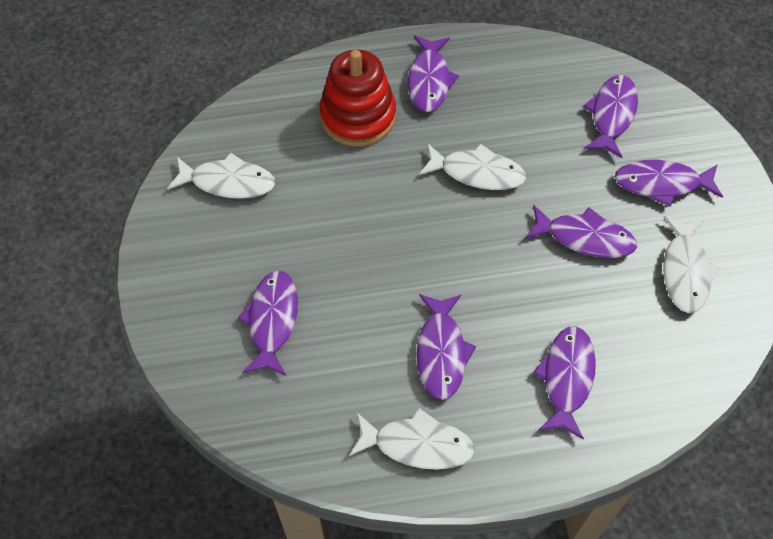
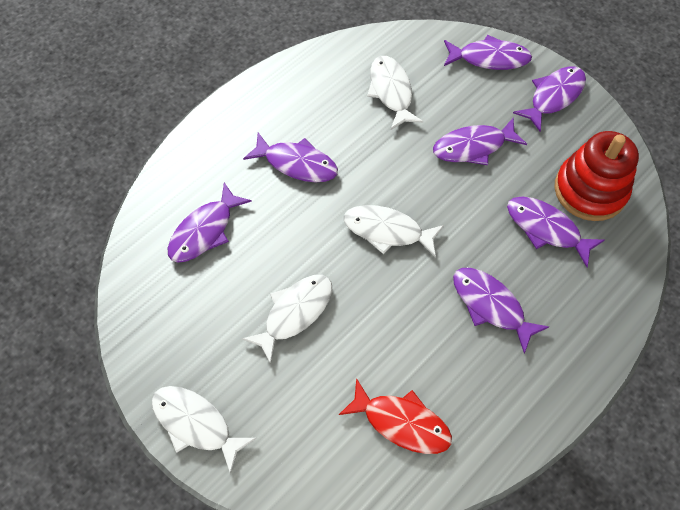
red fish: none = 0 -> [339,378,452,454] = 1

